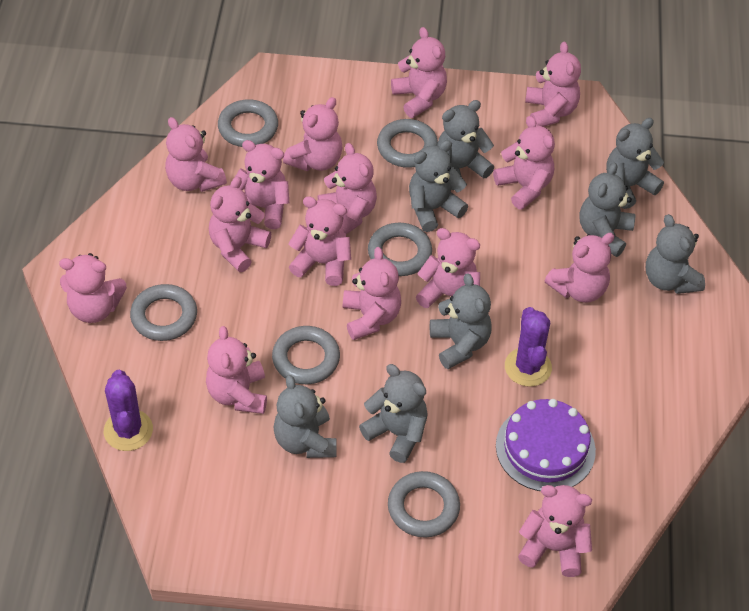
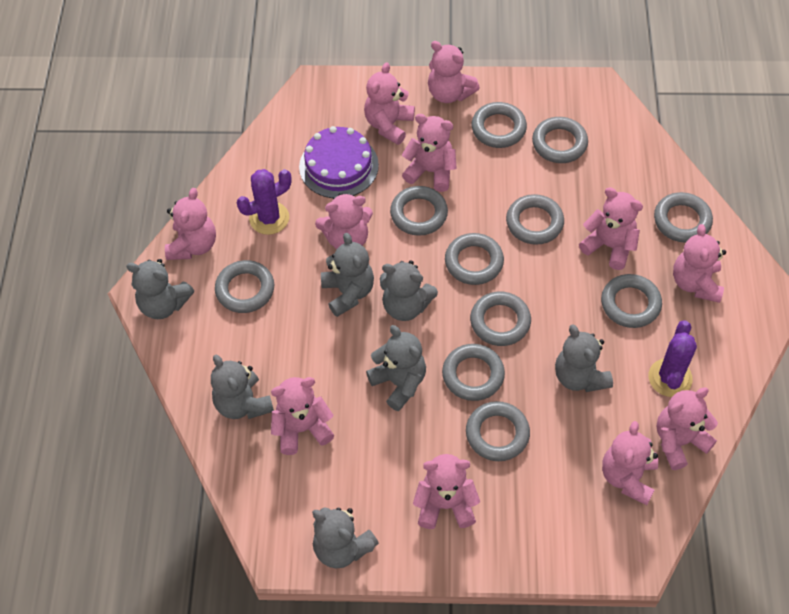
grey ring: [130,284,197,341] [218,99,278,147] [272,326,340,384] [368,223,432,276] [377,119,438,168] [388,471,460,538] = 6 -> [215,260,274,313] [390,186,448,236] [442,344,505,401] [445,233,504,285] [466,401,530,461] [470,292,531,346] [472,102,527,148] [506,194,564,245] [532,117,588,163] [601,274,662,328] [654,192,713,243] = 11
grey teddy bear: [273,375,336,458] [359,364,428,463] [409,140,468,232] [430,273,492,369] [437,100,494,190] [580,163,635,257] [606,118,664,209] [646,214,705,294] = 8 -> [126,259,194,319] [211,355,274,419] [312,507,379,568] [321,233,374,317] [366,325,426,411] [380,260,438,321] [555,324,613,392] = 7
pink teddy bear: [59,253,127,323] [165,117,227,192] [206,326,267,414] [209,176,271,272] [230,140,289,229] [283,97,342,171] [288,196,351,286] [318,143,377,234] [343,247,401,340] [391,27,447,118] [416,228,480,308] [493,116,555,210] [518,485,592,577] [525,41,581,127] [544,233,615,303] = 15 -> [165,188,216,260] [271,377,334,455] [315,193,373,249] [364,62,415,145] [402,114,457,192] [413,454,480,529] [428,41,480,103] [579,187,643,270] [602,421,658,505] [657,387,718,470] [673,224,726,303] = 11

